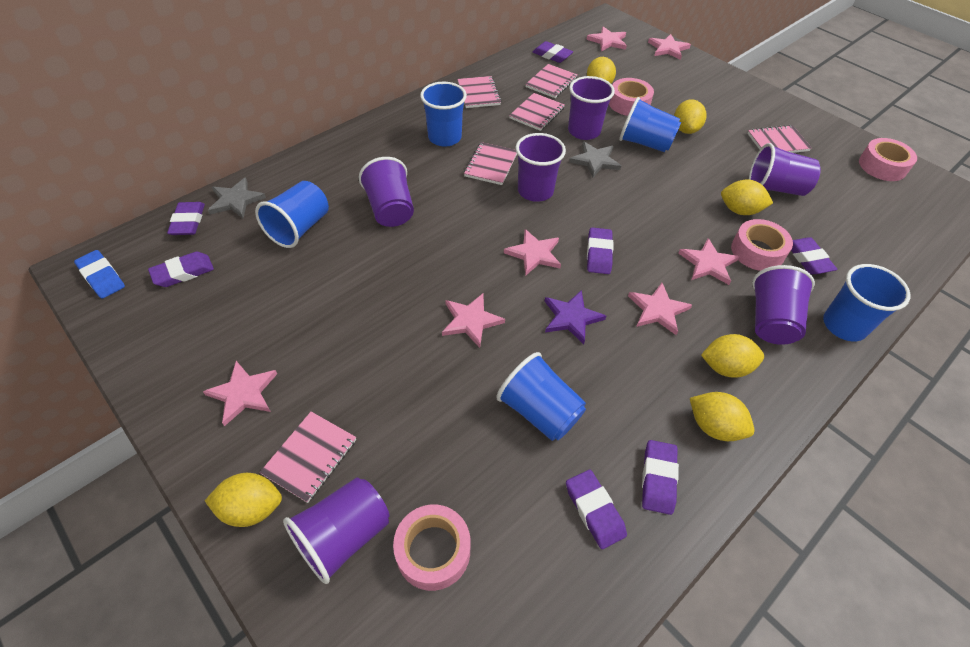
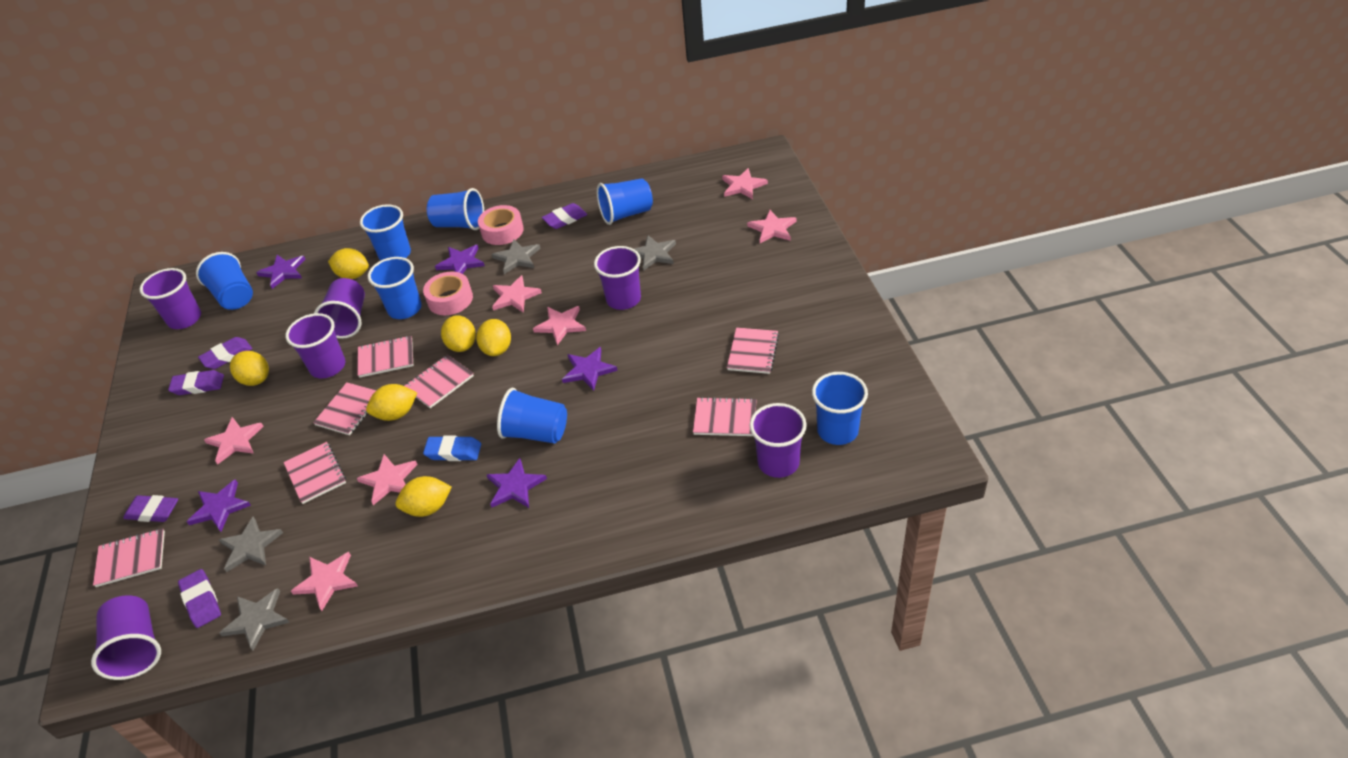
blue cup: [255,181,329,248] [420,82,467,147] [496,352,586,441] [619,97,681,152] [823,264,911,341] = 5 -> [196,252,253,310] [360,204,411,261] [368,257,422,319] [427,188,484,230] [497,388,567,444] [597,178,653,225] [812,372,868,445] = 7
grey star: [208,178,266,218] [569,141,621,177] = 2 -> [219,516,283,572] [219,588,290,651] [491,239,541,274] [634,235,676,271] = 4
pink notebook: [260,411,356,503] [458,76,502,108] [464,142,517,185] [509,93,565,131] [526,64,578,98] [747,125,812,153] = 6 -> [93,528,165,587] [284,442,346,504] [313,382,376,435] [357,336,413,378] [404,355,474,408] [693,397,757,436] [727,327,779,374] = 7
pink tape: [393,504,471,591] [609,78,654,116] [731,219,793,271] [859,138,917,181] = 4 -> [423,271,473,315] [478,205,524,245] = 2
purple eraser: [148,252,214,287] [167,202,205,235] [533,41,573,63] [566,470,627,549] [587,227,613,274] [642,440,679,515] [791,237,837,274] = 7 -> [123,495,178,522] [168,370,224,395] [178,569,221,628] [198,337,252,369] [542,203,587,229] = 5
purple star: [545,290,606,344] = 1 -> [187,479,251,532] [256,255,306,289] [435,245,485,274] [487,458,547,508] [562,347,618,391] = 5

